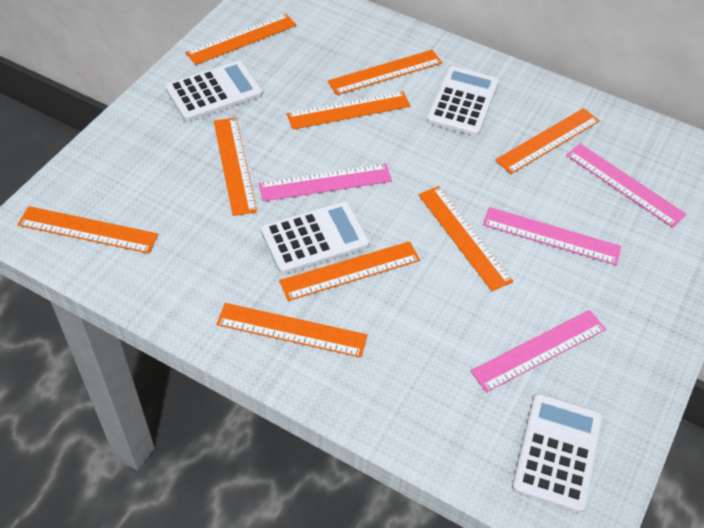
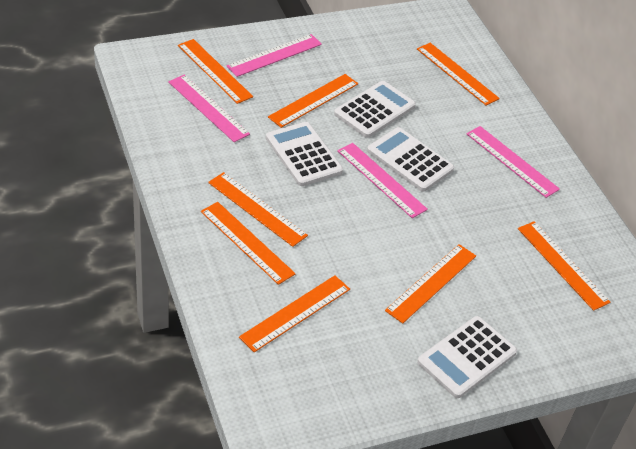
orange ruler: [18,206,158,254] [185,14,297,65] [214,118,257,216] [216,303,367,358] [279,241,420,301] [287,91,410,129] [328,50,442,95] [418,186,513,291] [495,108,600,174] = 9 -> [178,39,253,104] [201,202,296,285] [208,172,308,247] [239,275,350,352] [268,74,358,128] [385,244,476,324] [417,43,500,105] [518,221,610,311] = 8

